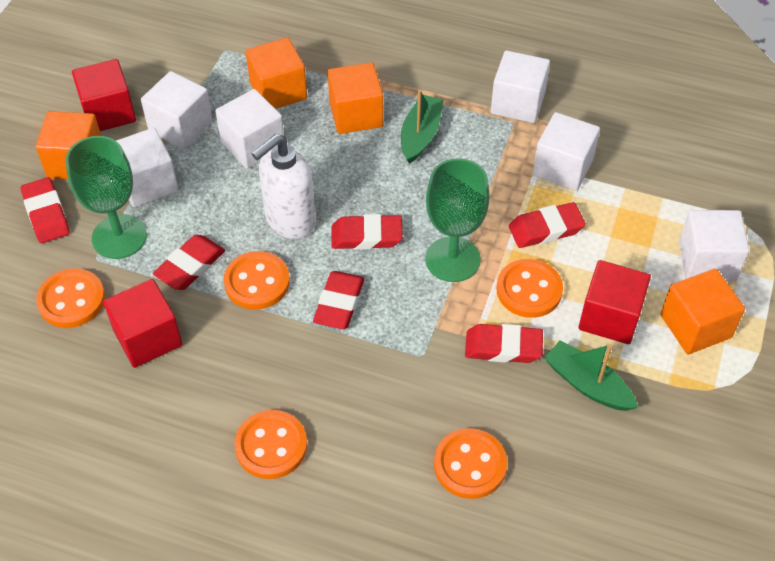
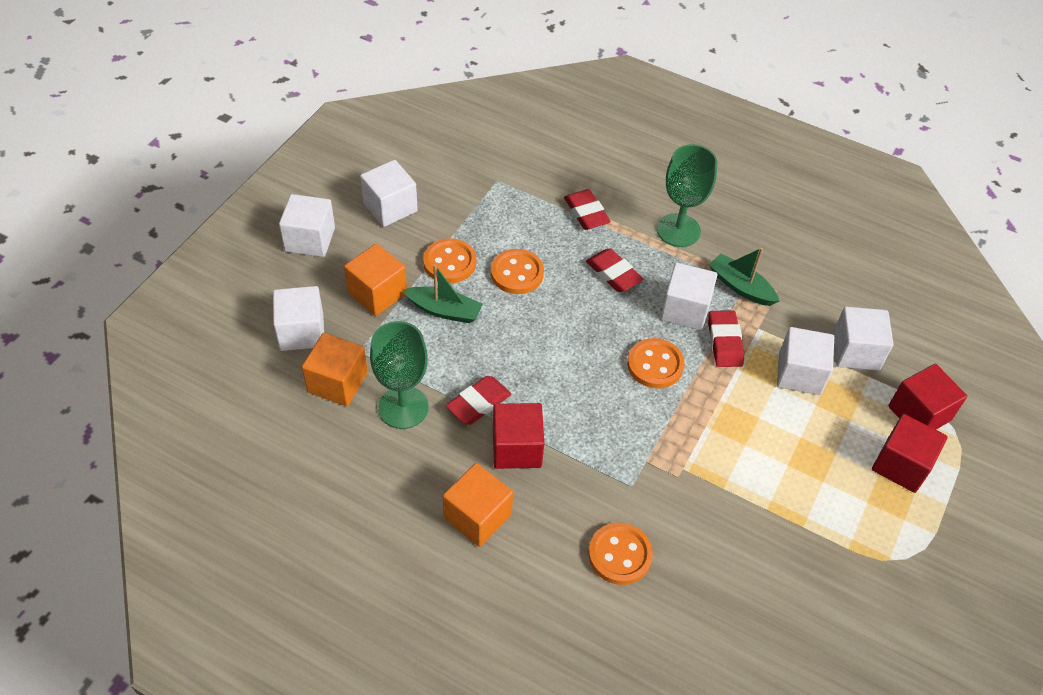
orange button: [36,268,105,328] [224,251,290,309] [234,410,307,479] [434,428,507,499] [496,259,563,318] = 5 -> [423,238,476,283] [491,249,544,294] [588,523,653,585] [627,338,684,389] = 4
orange cube: [36,111,101,180] [246,37,307,109] [328,62,383,134] [660,269,745,354] = 4 -> [302,333,368,406] [344,243,407,316] [443,463,513,547] = 3
red eraser: [21,177,70,243] [153,235,225,290] [313,271,364,329] [331,214,403,250] [465,324,543,363] [509,202,586,248] = 6 -> [446,376,511,425] [564,189,611,230] [586,248,643,292] [708,310,744,367] = 4
white soap dispenser: [251,134,316,239] = 1 -> none = 0

